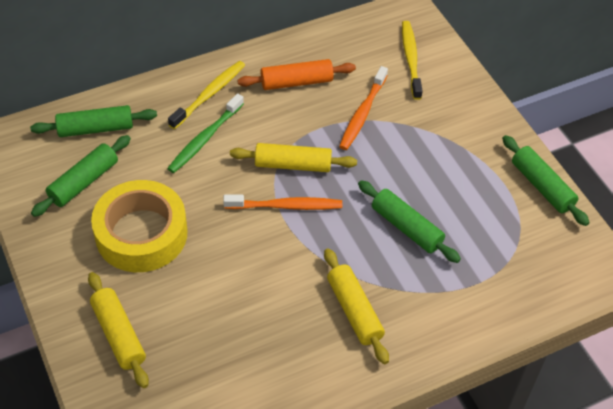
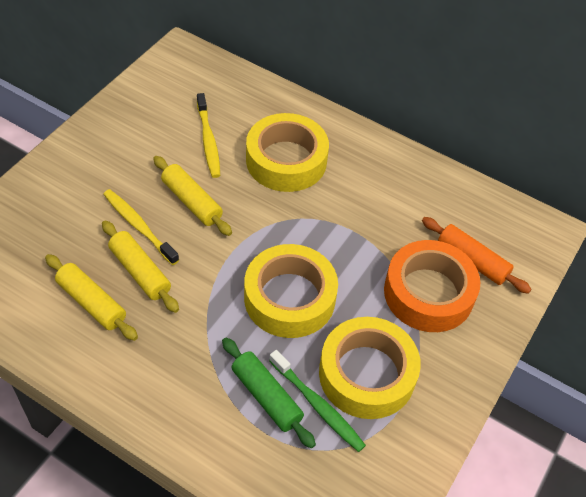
green rolling pin: [30,105,157,137] [31,135,131,217] [358,180,461,263] [502,135,590,226] = 4 -> [222,338,316,448] = 1
orange tape: none = 0 -> [384,240,480,332] = 1
orange toothbrush: [223,195,342,210] [339,66,388,150] = 2 -> none = 0
yellow tape: [91,180,187,272] = 1 -> [244,244,338,338] [246,113,329,192] [319,317,421,419] = 3

